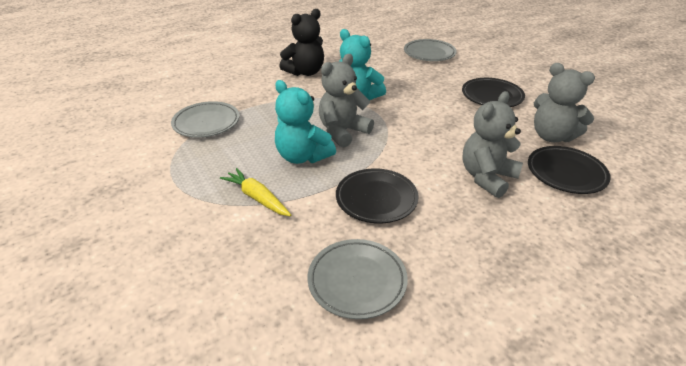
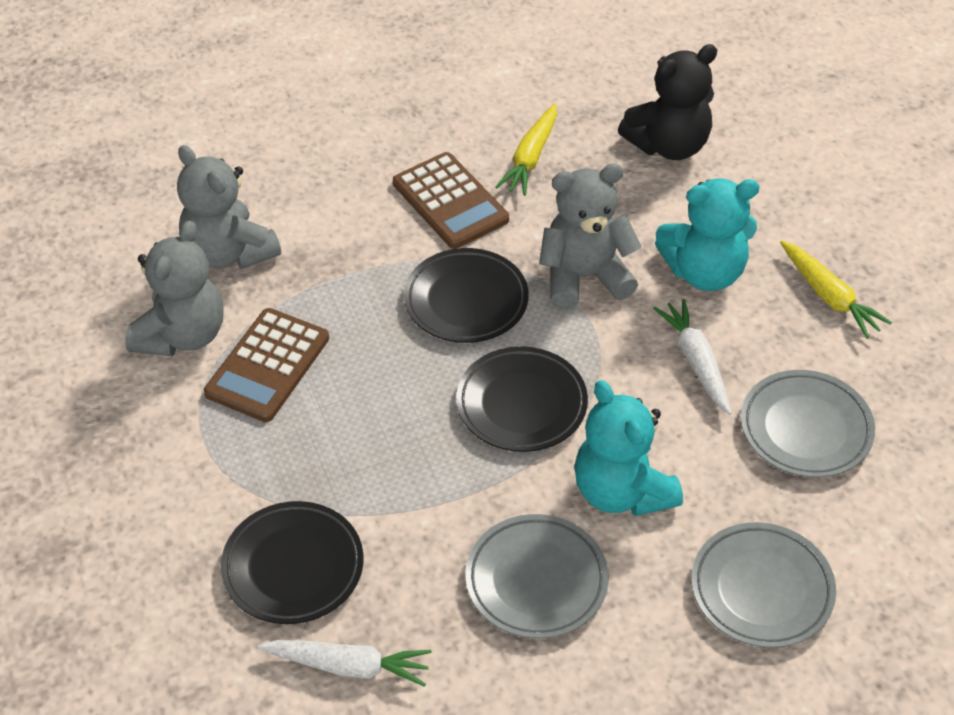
brown calculator: none = 0 -> [204,308,329,422] [393,152,509,249] = 2
white carrot: none = 0 -> [258,640,432,687] [653,299,732,415] = 2
yellow carrot: [220,168,291,216] = 1 -> [495,103,557,196] [780,241,892,339] = 2

